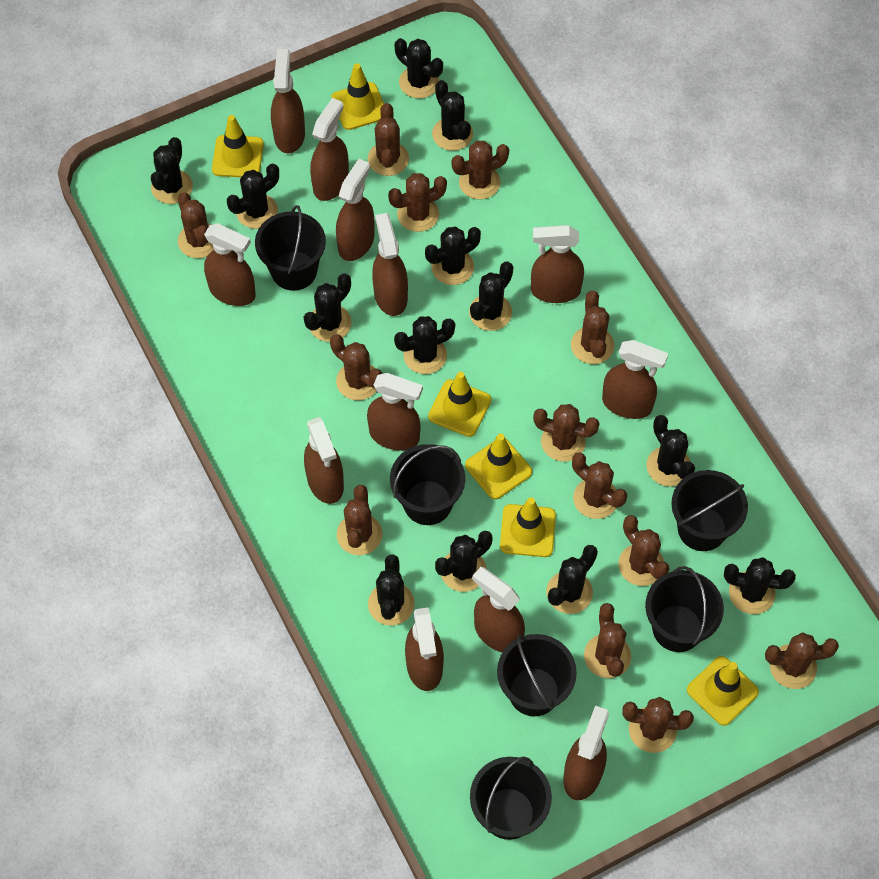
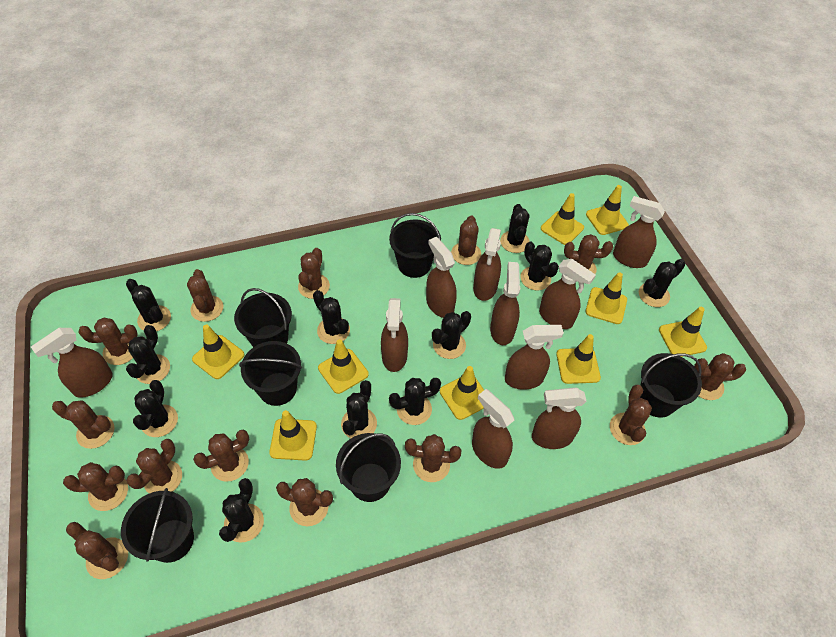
black cactus: [151,137,193,204] [227,164,279,229] [304,273,352,342] [368,554,415,626] [394,316,455,374] [395,38,443,98] [425,226,481,285] [432,80,473,151] [435,531,492,592] [469,262,513,331] [546,545,598,614] [646,415,695,487] [724,557,796,614] = 13 -> [126,279,171,331] [126,325,170,384] [133,380,178,437] [219,478,264,543] [313,290,350,344] [341,380,377,438] [389,378,441,425] [432,311,471,359] [500,204,530,253] [521,242,559,291] [639,259,685,307] = 11
brown cactus: [178,192,214,258] [330,334,383,400] [337,485,382,555] [368,103,409,176] [388,173,447,232] [452,141,509,199] [533,404,600,462] [571,291,614,364] [572,452,627,519] [584,603,631,678] [618,515,670,586] [622,697,694,753] [765,632,839,689] = 13 -> [52,400,115,449] [63,462,128,511] [66,522,128,579] [78,318,138,365] [126,439,182,493] [187,269,223,322] [193,430,249,482] [276,478,333,526] [298,248,330,299] [405,434,461,482] [451,215,481,265] [564,234,613,274] [610,385,652,445] [694,353,746,400] = 14
brown spray bottle: [204,223,256,306] [271,49,305,153] [304,417,344,504] [310,98,349,201] [336,159,375,261] [367,373,423,451] [372,213,408,316] [405,607,444,691] [472,567,525,652] [531,225,584,303] [563,705,609,800] [602,340,669,419] = 12 -> [31,328,113,398] [381,298,408,372] [426,237,457,318] [472,389,514,469] [473,228,501,301] [490,262,520,345] [505,325,564,390] [532,388,587,449] [539,259,596,329] [613,196,665,268] = 10
yellow traffic cone: [212,115,264,177] [331,63,384,130] [428,372,491,437] [465,434,532,499] [500,497,556,557] [687,656,759,726] = 6 -> [192,325,244,379] [269,410,317,461] [318,339,369,394] [440,366,484,420] [541,193,584,245] [556,334,601,384] [585,272,627,324] [586,185,629,235] [659,307,707,357] = 9

